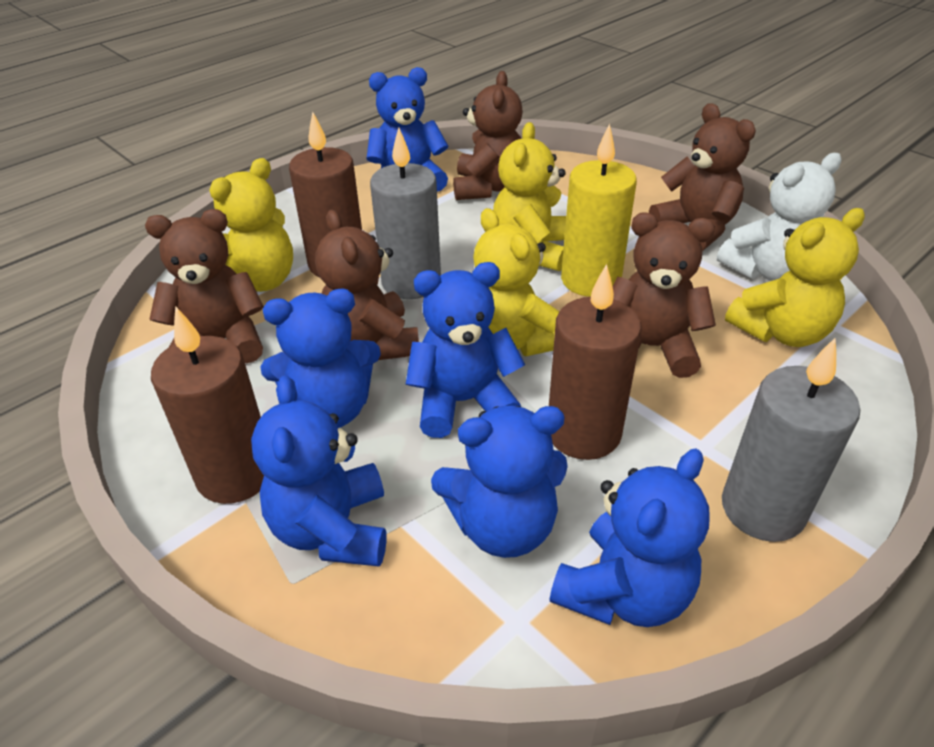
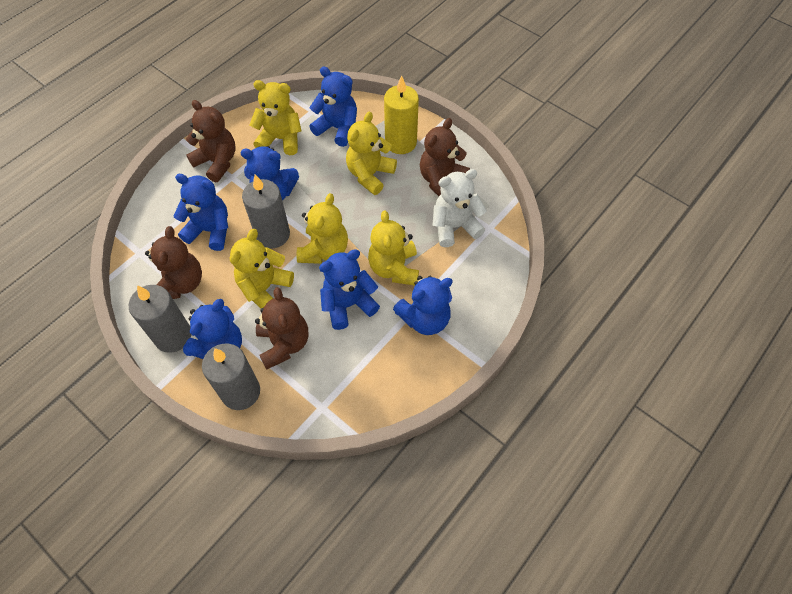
brown candle: [151,306,264,504] [289,112,362,277] [549,264,642,460] = 3 -> none = 0
brown teddy bear: [145,209,264,363] [315,210,419,360] [453,71,523,200] [613,213,716,378] [649,103,756,251] = 5 -> [145,226,202,299] [186,100,235,182] [255,287,308,370] [420,118,470,196] = 4
grey candle: [370,128,441,299] [722,338,860,542] = 2 -> [129,285,191,353] [202,344,260,410] [242,174,290,249] = 3
yellow teddy bear: [209,158,293,292] [473,208,560,356] [493,122,566,271] [725,208,865,347] = 4 -> [230,229,294,308] [250,80,301,155] [297,193,348,264] [346,112,397,195] [368,211,419,285] = 5

